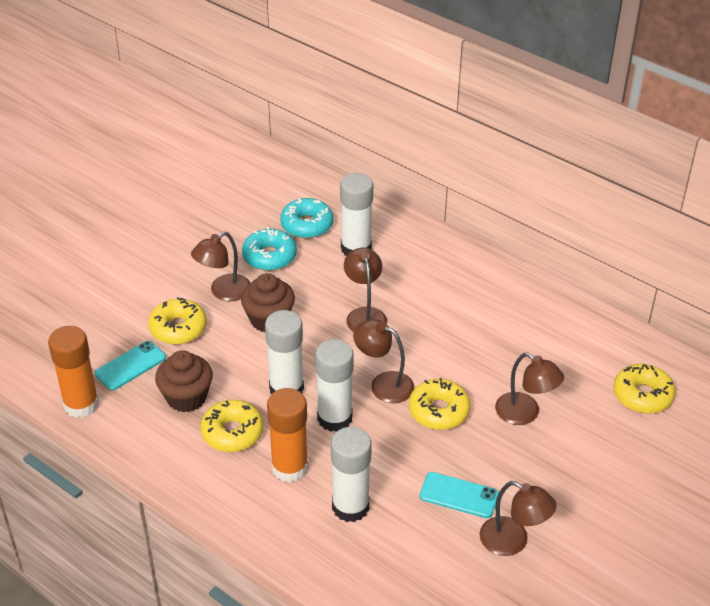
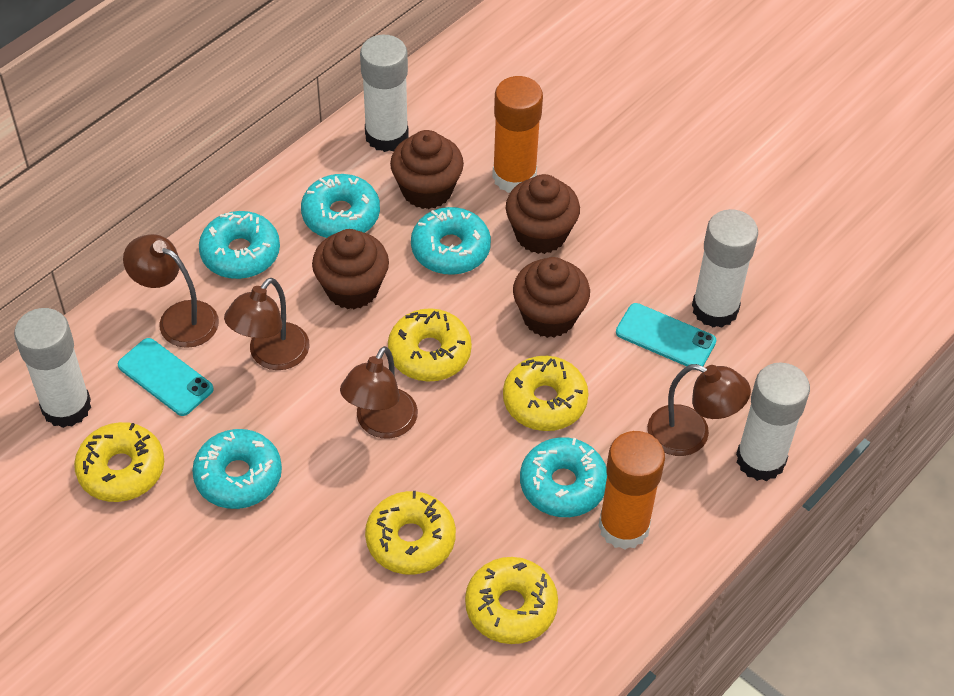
brown cupcake: [155,350,213,412] [241,273,295,332] = 2 -> [312,229,389,309] [390,130,464,209] [506,174,580,254] [513,257,590,338] = 4
brown lamp: [191,232,250,301] [344,247,387,332] [353,319,414,403] [479,481,556,556] [495,353,564,425] = 5 -> [123,234,219,348] [224,278,310,370] [340,346,418,438] [647,364,751,456] = 4
turquoise donut: [242,227,297,271] [280,198,333,238] = 2 -> [192,429,282,509] [199,211,280,279] [301,174,380,238] [411,207,491,275] [520,437,607,517] = 5
yellow donut: [148,297,207,344] [200,400,263,452] [409,378,470,430] [613,364,676,414] = 4 -> [74,422,164,502] [365,491,456,575] [388,308,472,381] [465,557,558,644] [503,356,589,431] = 5

